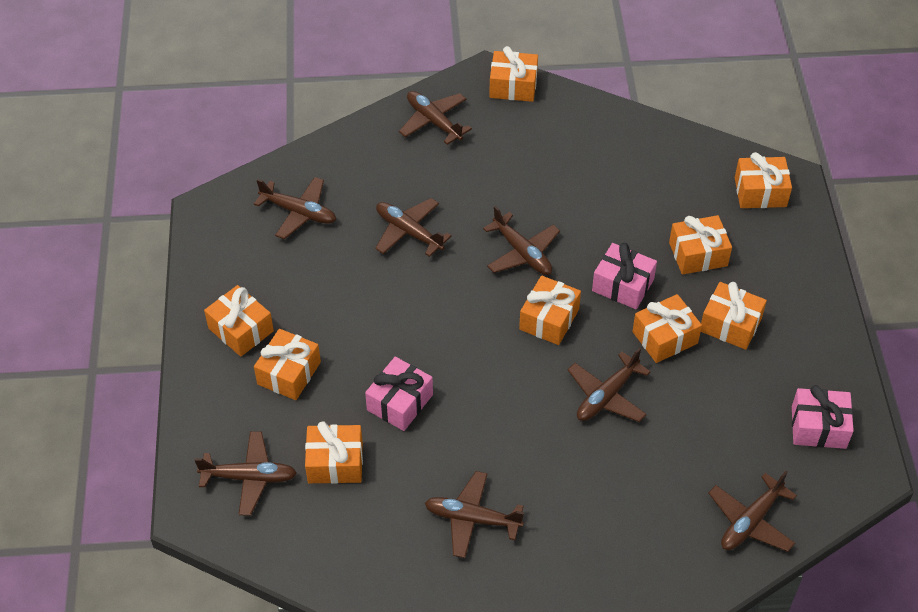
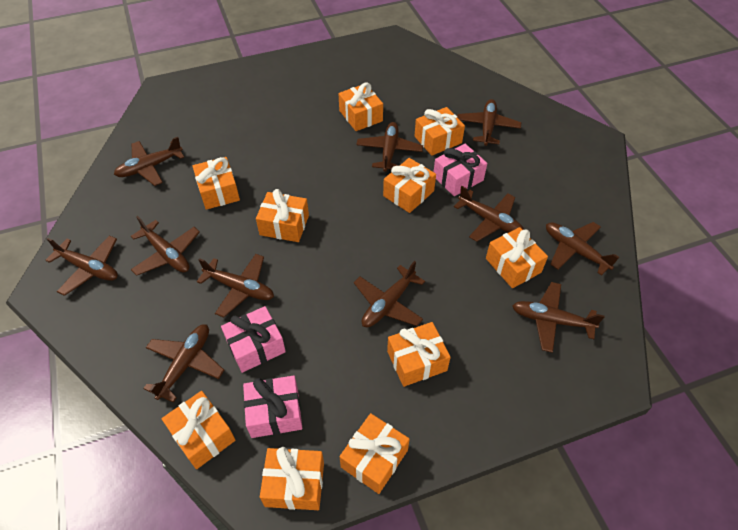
brown plane: [194,431,297,516] [254,177,336,239] [375,198,452,257] [399,91,472,145] [425,471,524,558] [483,206,560,275] [568,348,651,422] [709,471,797,552] = 8 -> [46,235,118,296] [114,137,184,186] [131,216,200,276] [143,324,224,403] [197,254,274,318] [354,261,425,327] [356,122,423,172] [454,186,524,242] [457,99,521,146] [513,282,605,353] [546,222,619,276] = 11
orange gift: [204,285,274,357] [254,329,321,400] [305,421,363,484] [489,46,538,102] [519,276,581,345] [632,294,702,363] [669,215,732,275] [701,282,767,350] [735,152,792,208] = 9 -> [162,391,235,469] [192,157,240,210] [256,189,309,242] [260,447,324,510] [338,82,383,131] [339,413,410,494] [383,158,436,213] [387,322,451,387] [414,107,465,156] [486,227,548,288] = 10

